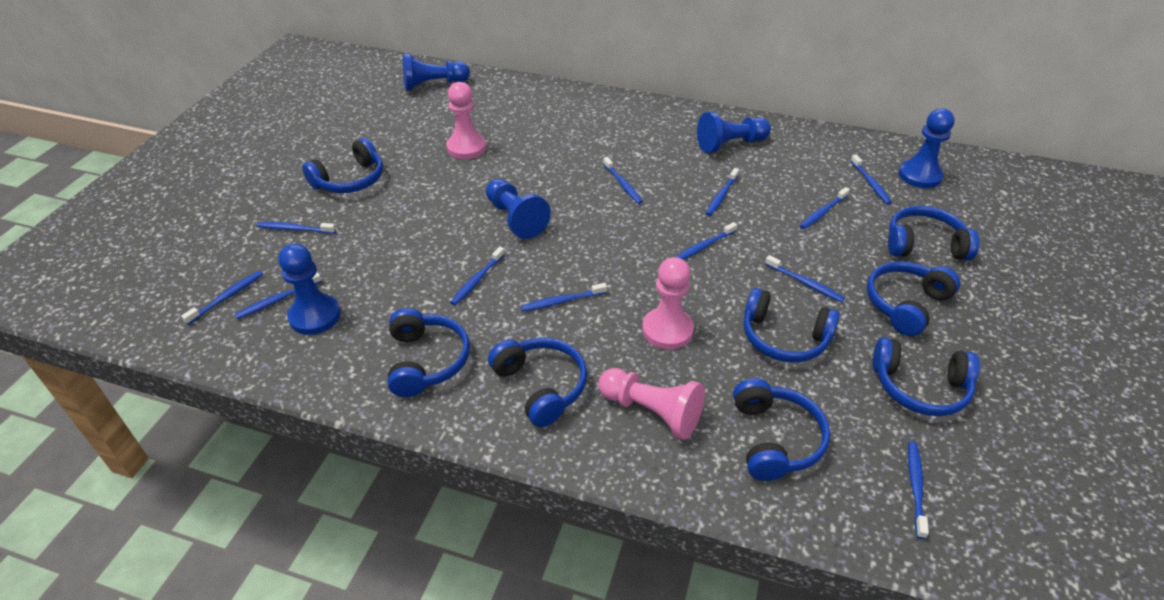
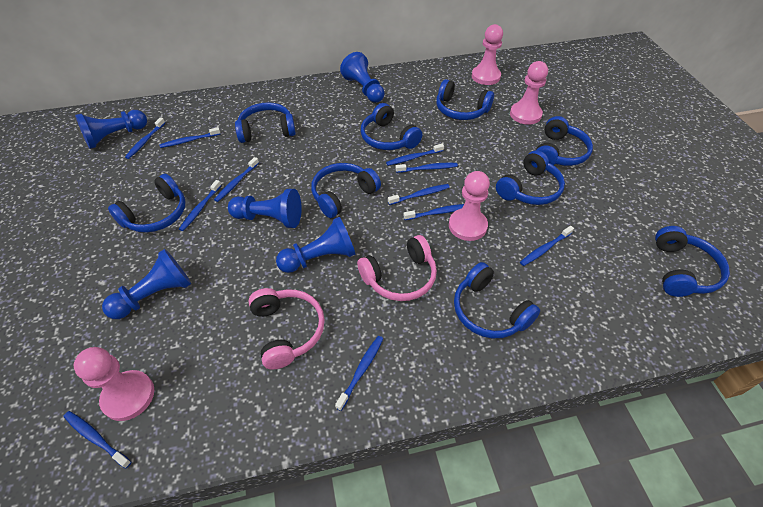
blue headphones: [302,138,383,193] [388,308,470,397] [488,337,587,427] [733,378,830,481] [744,288,840,362] [867,261,960,336] [872,337,980,416] [888,206,979,260] = 8 -> [108,174,186,233] [235,102,296,143] [311,163,381,218] [361,103,422,150] [436,79,494,120] [454,262,540,338] [496,150,565,205] [536,116,593,166] [655,226,730,297] = 9
blue toothbrush: [181,271,263,325] [234,272,322,319] [257,222,336,234] [450,246,505,305] [520,283,607,312] [603,157,643,204] [676,222,737,260] [706,168,739,216] [765,255,845,303] [800,187,850,229] [851,154,892,205] [908,441,929,539] = 12 -> [64,411,131,469] [125,118,165,159] [159,127,220,148] [179,180,221,231] [214,157,259,202] [335,336,383,411] [386,144,444,166] [388,184,450,205] [395,163,458,173] [403,204,464,220] [520,226,574,266] = 11
pink headphones: none = 0 -> [248,288,325,369] [357,235,437,301] = 2
pink pawn: [446,82,486,159] [598,368,705,440] [642,257,694,349] = 3 -> [74,347,154,421] [449,171,490,241] [472,24,503,85] [510,61,548,125] = 4

